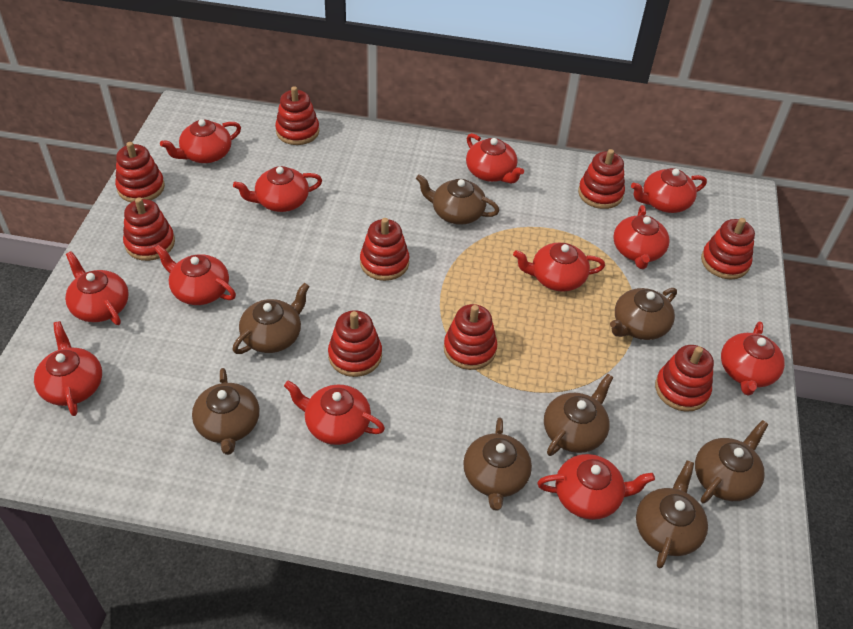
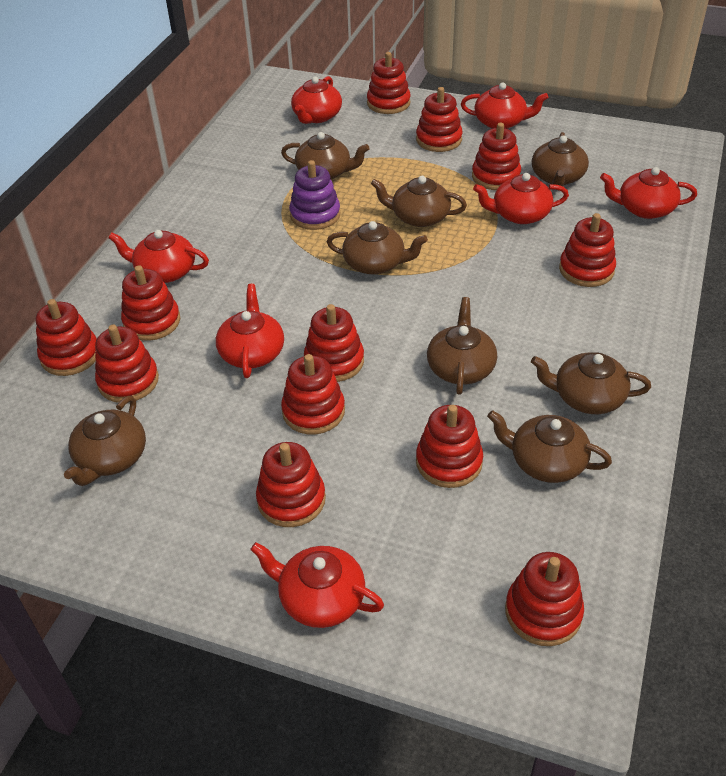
purple stacking toy: none = 0 -> [289,160,340,230] = 1
red stacking toy: [115,142,165,202] [123,197,175,261] [275,86,319,145] [328,310,382,377] [360,218,409,281] [444,304,497,370] [578,149,625,209] [655,345,714,412] [701,218,755,279] = 9 -> [36,299,97,376] [95,325,159,403] [121,265,180,341] [256,442,326,527] [281,354,345,435] [304,304,364,382] [367,52,411,114] [416,87,462,152] [416,405,483,488] [472,123,521,190] [505,552,584,646] [559,213,616,287] = 12
red teapot: [34,321,102,416] [65,251,129,325] [154,245,236,305] [160,119,241,163] [233,166,322,212] [284,381,385,445] [466,133,524,184] [513,242,605,292] [537,454,655,520] [613,205,670,269] [631,168,707,213] [721,321,785,396] = 12 -> [109,230,209,283] [216,284,284,378] [250,542,384,628] [291,76,342,124] [461,82,548,129] [473,173,569,224] [600,167,697,219] = 7

